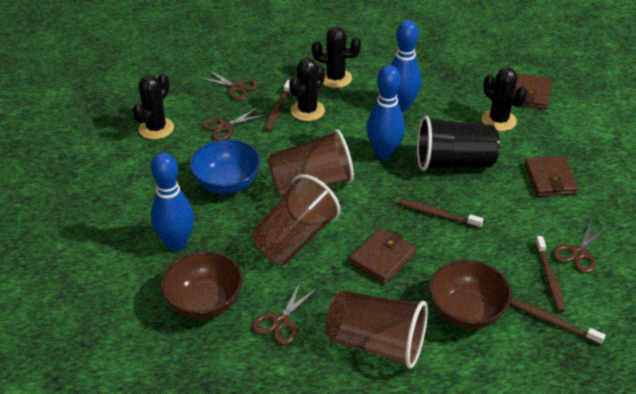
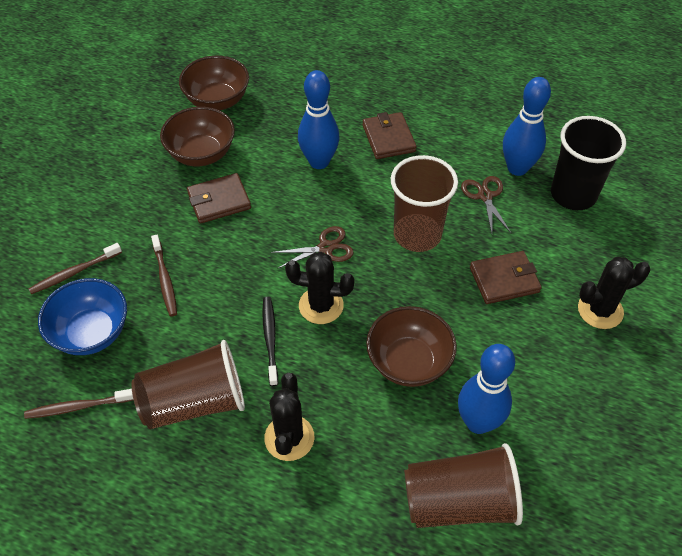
black cactus: [133,73,174,140] [289,58,325,121] [312,27,361,88] [482,67,527,131] = 4 -> [264,373,314,461] [285,252,355,324] [578,257,651,329] = 3
black toothbrush: none = 0 -> [262,297,278,386] = 1
brown bowl: [161,251,243,319] [429,260,512,329] = 2 -> [160,107,235,166] [179,56,249,110] [366,306,457,387] = 3
brown scissors: [199,69,259,100] [202,107,268,141] [252,280,318,345] [553,221,608,273] = 4 -> [271,226,354,269] [461,176,511,233] = 2
brown toothbrush: [264,80,290,131] [398,199,483,228] [510,298,606,345] [535,236,566,312] = 4 -> [24,389,133,419] [28,243,122,294] [151,235,177,317] = 3

